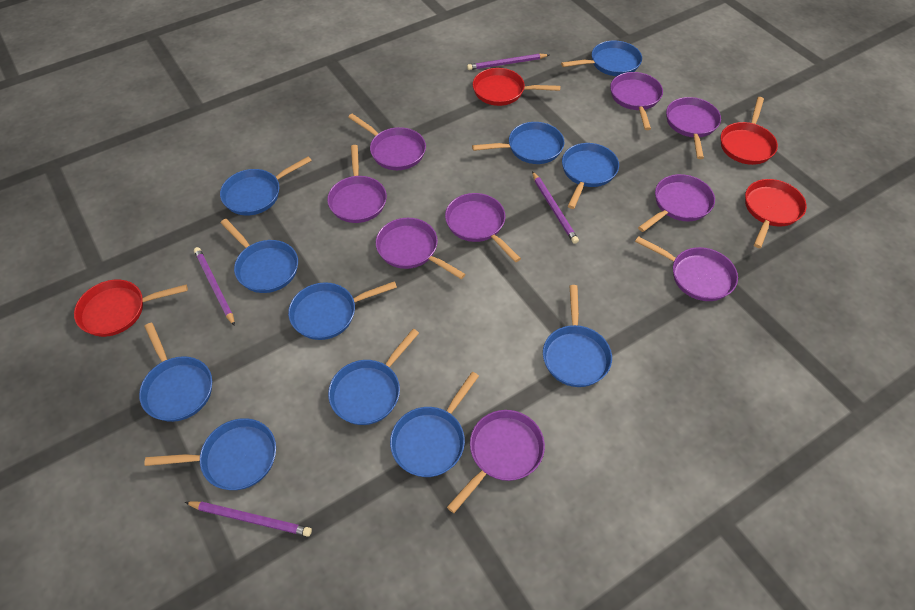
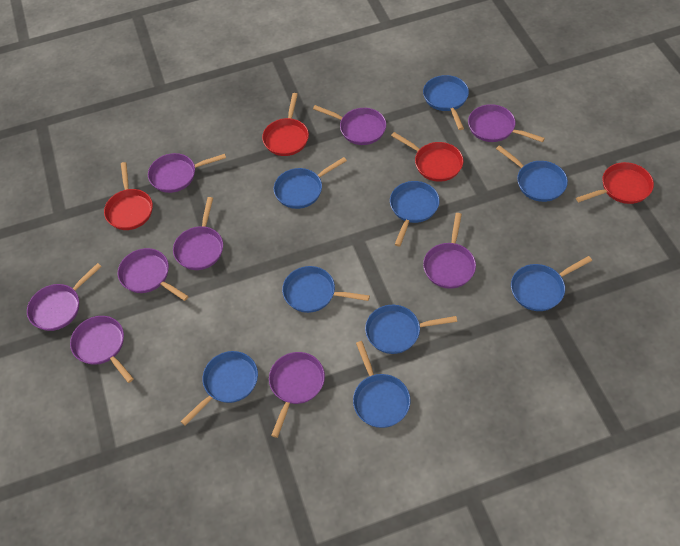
blue pan: [139,323,212,422] [145,418,276,490] [220,156,312,216] [221,219,298,293] [288,281,397,340] [328,329,419,425] [390,372,479,477] [472,122,564,164] [543,285,612,387] [561,40,642,76] [562,143,619,209] = 11 -> [181,351,258,426] [274,157,347,209] [282,266,370,313] [353,341,411,428] [365,305,457,354] [390,181,440,246] [423,75,469,130] [496,145,568,202] [511,256,592,311] = 9
purple pencil: [185,501,312,537] [194,247,235,326] [467,54,549,70] [532,171,579,244] = 4 -> none = 0

